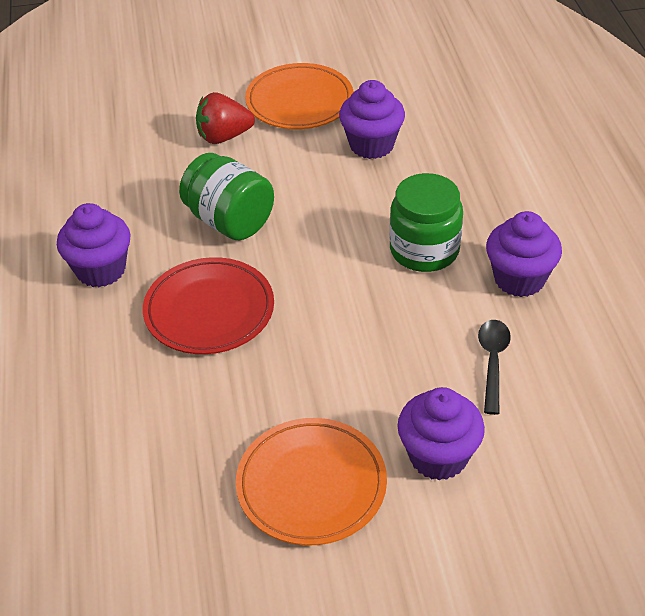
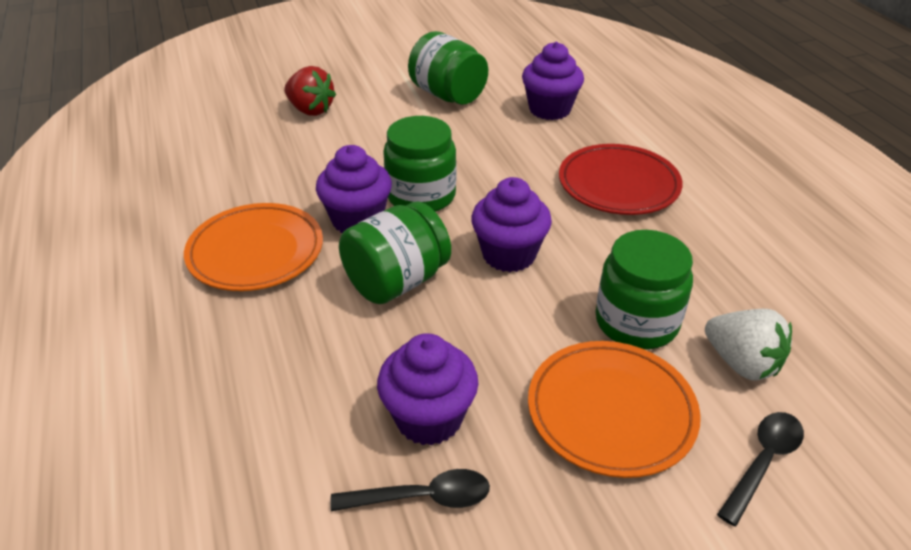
black spoon: [478,320,511,415] = 1 -> [330,469,490,511] [717,412,804,526] = 2
green jar: [179,153,274,240] [389,173,463,272] = 2 -> [339,202,451,304] [383,116,457,212] [408,31,488,105] [595,230,693,349] = 4
white strawberry: none = 0 -> [705,309,792,381] = 1

